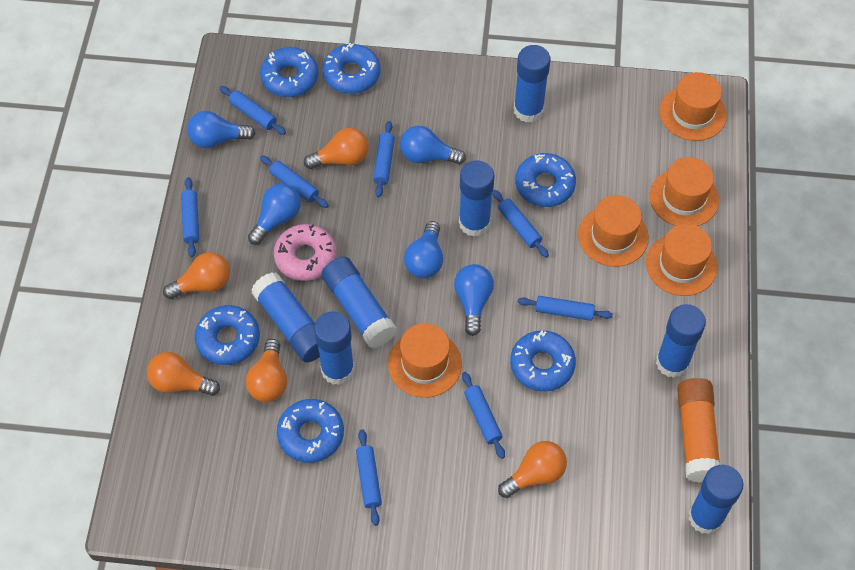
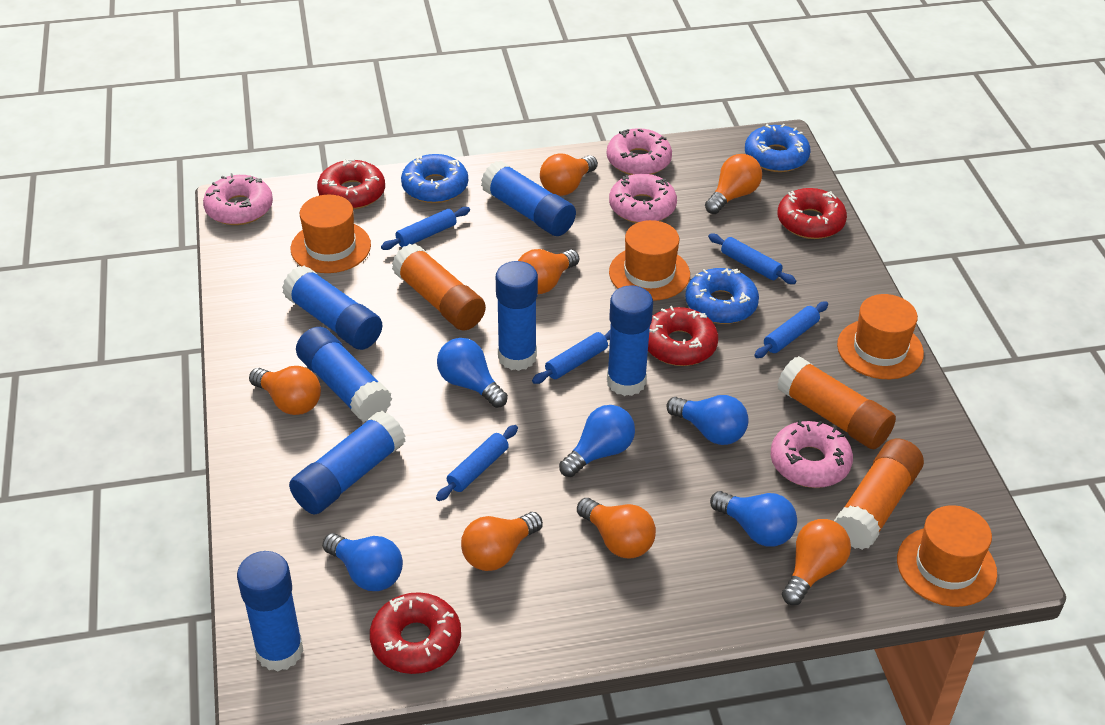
blue donut: [194,305,260,365] [260,47,318,97] [277,399,344,463] [322,43,381,94] [510,330,576,392] [515,153,576,207] = 6 -> [401,154,468,203] [685,268,759,324] [745,124,811,172] = 3
blue rolling pin: [181,177,199,257] [220,86,286,135] [260,156,329,208] [356,429,382,526] [373,121,395,197] [462,372,505,459] [492,190,549,258] [518,296,613,321] = 8 -> [381,207,470,250] [436,425,518,501] [532,330,610,384] [708,234,796,284] [754,301,828,358] = 5
orange glue stick: [677,378,721,483] = 1 -> [392,244,486,330] [777,356,896,449] [834,439,924,550] = 3
orange hat: [388,323,462,398] [578,195,649,267] [646,224,718,296] [649,157,719,226] [659,72,727,141] = 5 -> [291,195,371,273] [609,220,690,301] [837,294,924,379] [897,505,997,607] = 4
orange light bulb: [147,352,220,396] [163,252,230,299] [246,339,287,402] [304,128,369,169] [498,441,567,498] = 5 -> [249,366,321,415] [461,512,543,571] [518,249,579,294] [540,154,598,196] [577,498,656,559] [705,154,762,214] [782,519,851,605] = 7
pink donut: [274,224,337,281] = 1 -> [203,173,273,225] [607,128,672,175] [609,174,677,223] [771,420,853,488] = 4
red donut: none = 0 -> [317,159,385,209] [370,592,461,674] [648,306,718,366] [778,188,847,239] = 4

